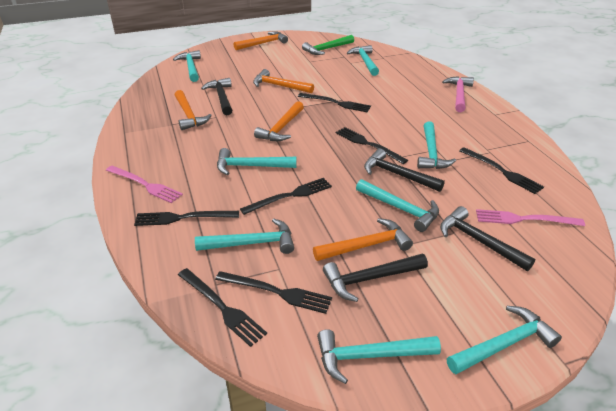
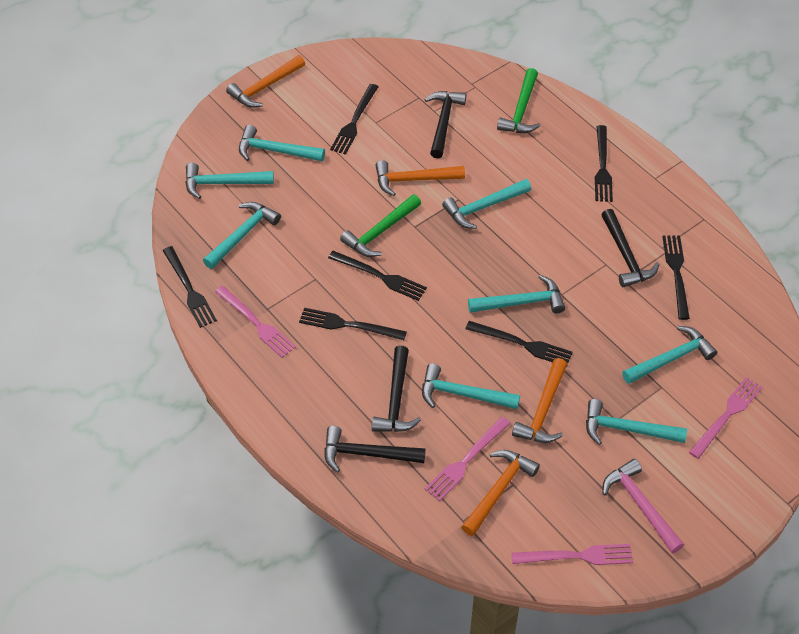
green hammer: [302,35,354,55] = 1 -> [340,194,421,257] [497,68,540,133] = 2
orange hammer: [175,90,212,130] [234,31,288,50] [253,69,314,93] [254,101,304,141] [313,218,413,261] = 5 -> [226,55,305,108] [375,160,465,196] [461,450,540,536] [512,358,567,443] = 4
pink fork: [106,166,183,203] [476,209,585,226] = 2 -> [215,286,296,358] [425,417,511,501] [511,544,633,565] [689,377,762,459] = 4

